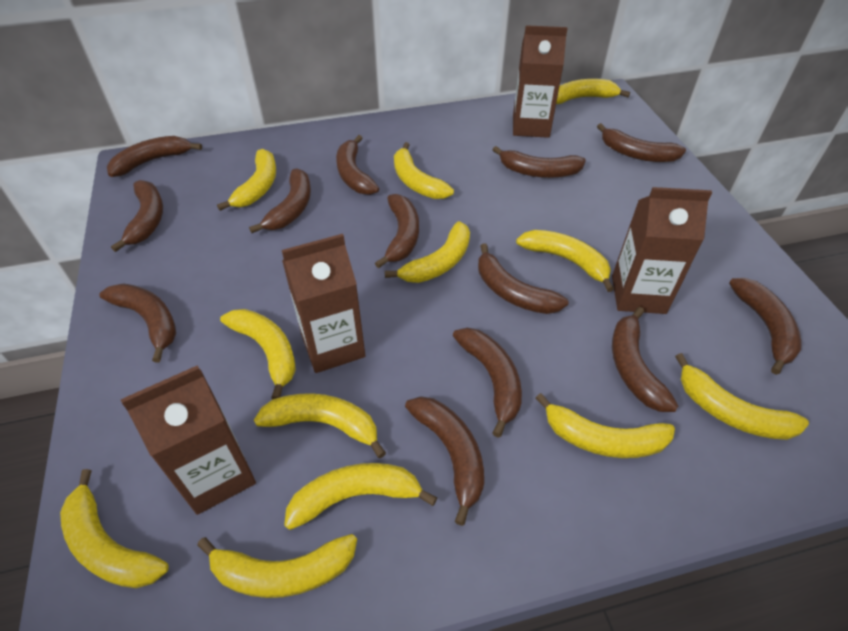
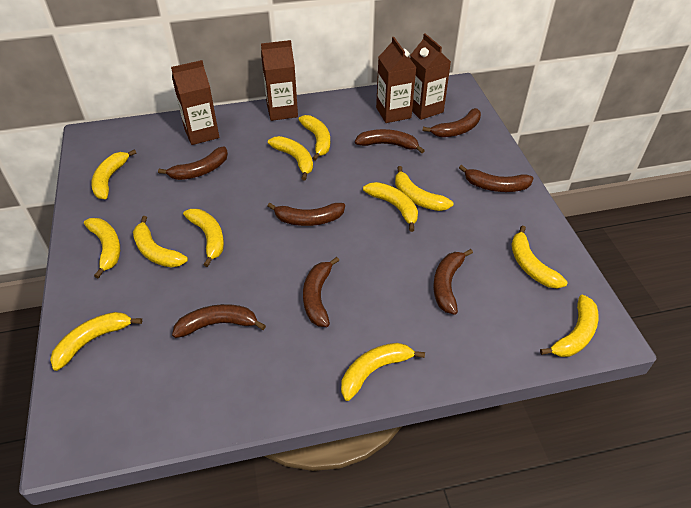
brown banana: [99,283,176,363] [107,136,202,177] [111,180,163,252] [249,169,311,233] [336,135,379,195] [375,194,419,268] [405,396,484,526] [453,328,522,438] [478,243,569,314] [493,146,586,178] [597,123,686,162] [612,307,678,412] [729,278,801,375] = 13 -> [158,146,228,180] [172,304,266,338] [268,203,345,226] [303,257,340,327] [355,129,425,153] [422,108,481,137] [433,249,473,315] [459,165,534,192] = 8

